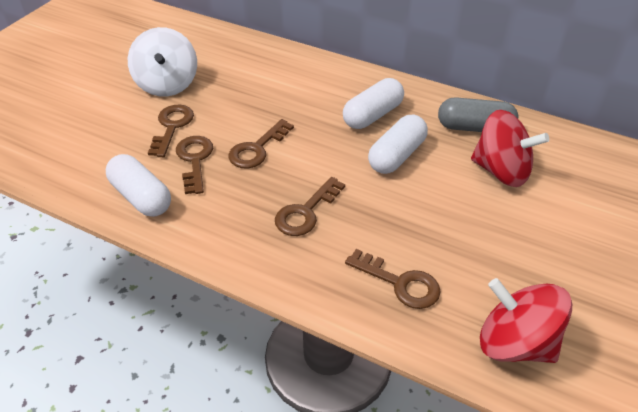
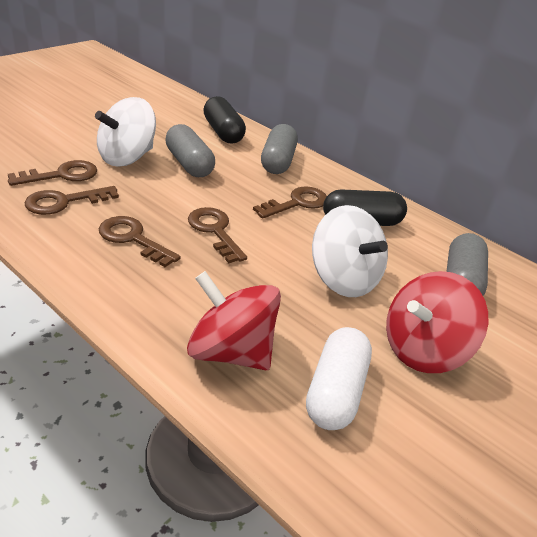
black capsule: none = 0 -> [203,96,246,143] [323,189,407,226] = 2
grey capsule: [438,97,518,132] = 1 -> [165,124,215,177] [261,124,298,174] [446,233,488,296] = 3
white capsule: [106,154,171,217] [343,78,404,129] [368,115,428,174] = 3 -> [306,327,372,430] = 1
white spinning top: [128,27,197,97] = 1 -> [95,97,156,167] [312,205,388,297] = 2

